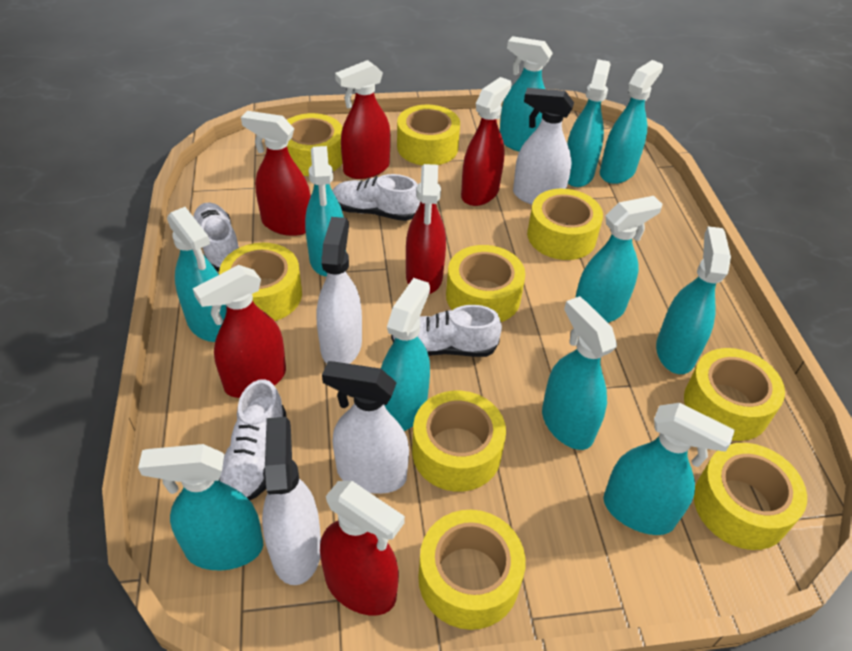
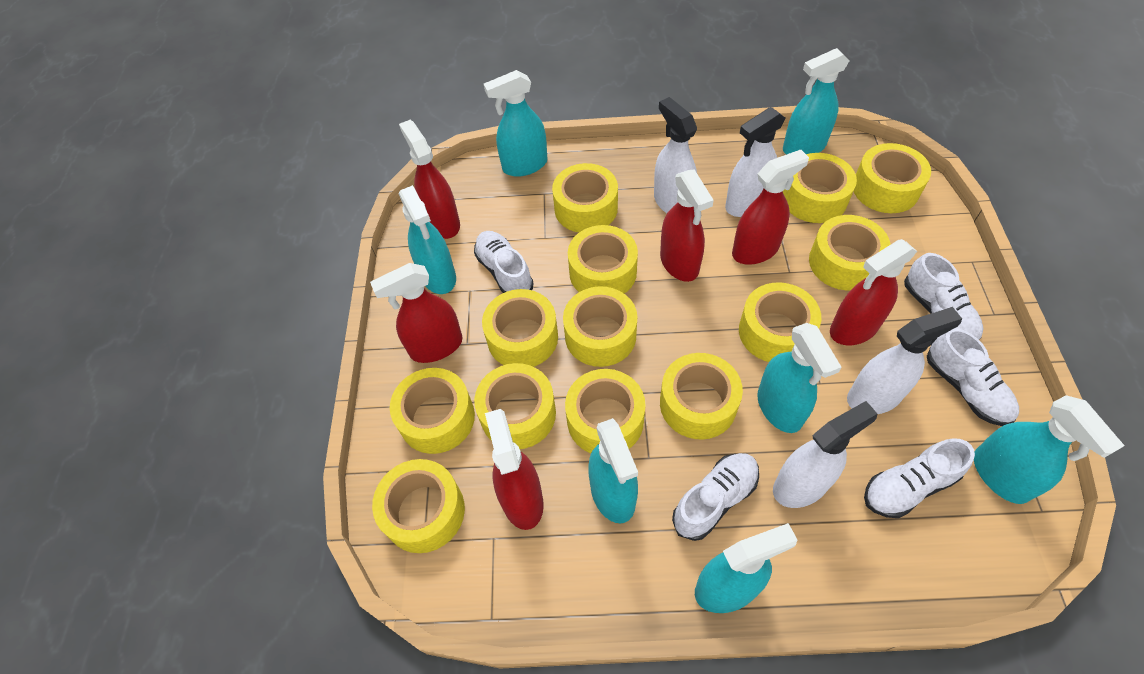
turquoise spray bottle: [138,444,263,570] [167,207,227,342] [305,146,344,276] [381,278,430,431] [500,36,553,151] [542,296,617,450] [567,59,611,187] [575,196,663,323] [600,60,663,184] [603,403,735,535] [656,226,731,374] = 11 -> [399,185,456,294] [484,70,548,177] [588,418,638,524] [695,523,797,613] [757,323,842,433] [783,48,850,155] [974,395,1125,504] = 7
white shoe: [193,202,239,271] [219,379,287,500] [333,174,420,221] [391,305,502,357] = 4 -> [474,231,533,293] [672,453,759,541] [864,438,975,518] [904,253,984,340] [927,328,1019,426] = 5
yellow tape: [219,243,302,321] [287,113,343,176] [397,105,460,165] [412,391,506,492] [418,510,526,630] [446,245,525,322] [527,189,603,260] [684,348,785,441] [694,443,807,550] = 9 -> [372,459,465,553] [390,368,475,454] [474,363,556,449] [482,289,558,367] [552,163,618,232] [563,286,637,367] [565,369,646,453] [568,225,638,294] [660,353,743,440] [739,282,821,362] [783,153,857,223] [809,215,891,291] [854,143,931,213] = 13

